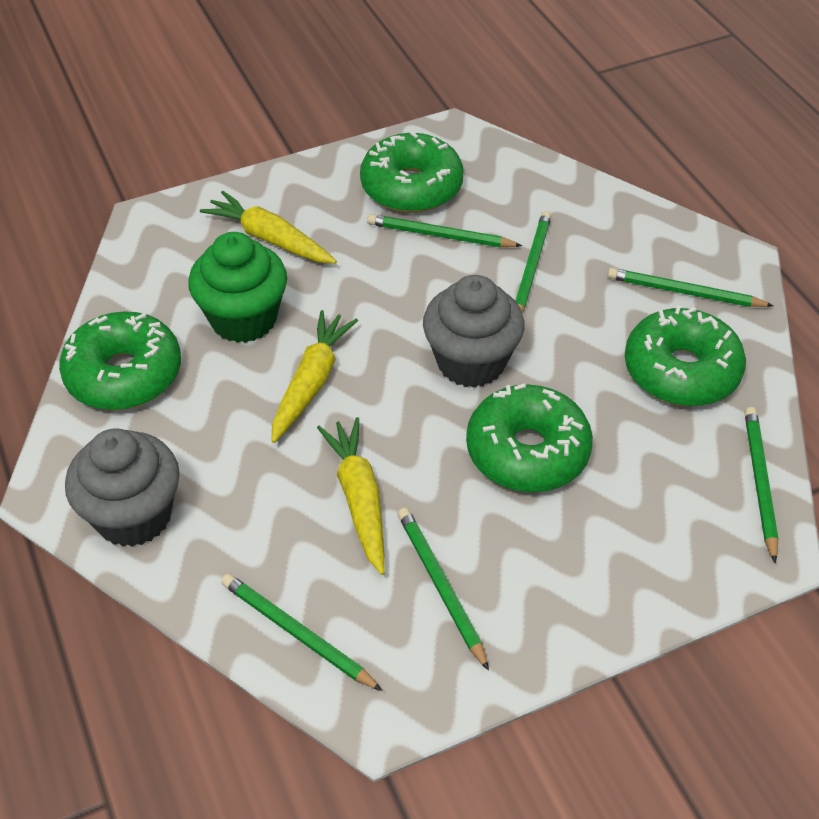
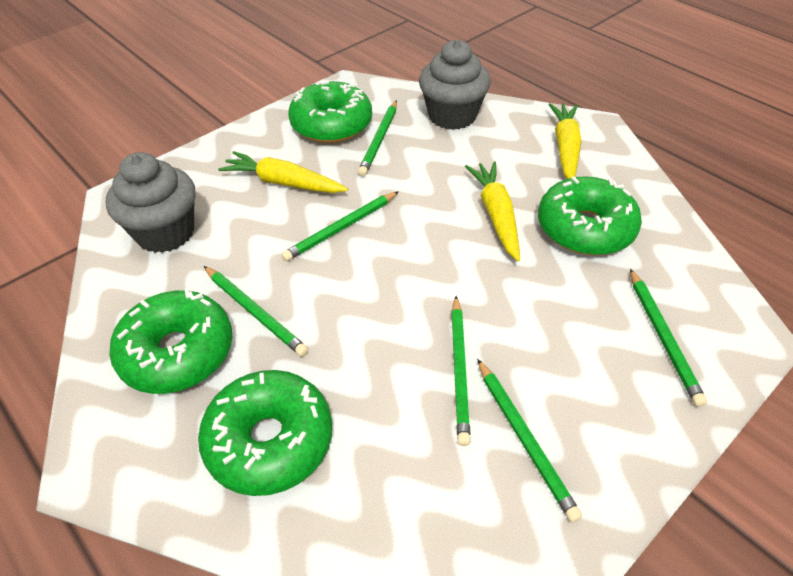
green cupcake: [188,232,287,343] = 1 -> none = 0

